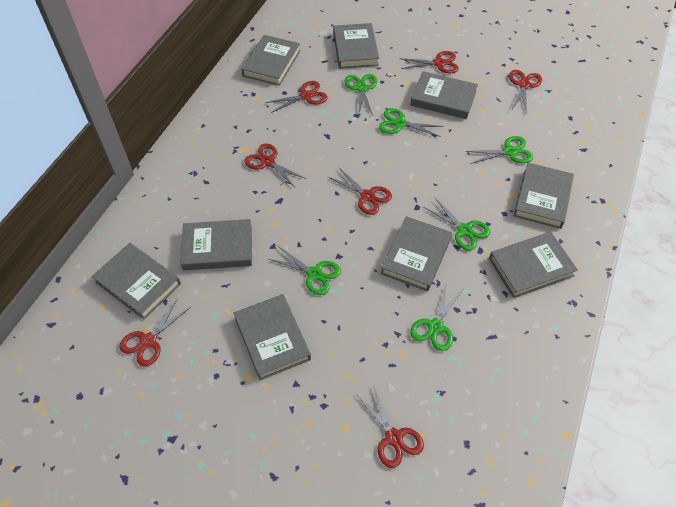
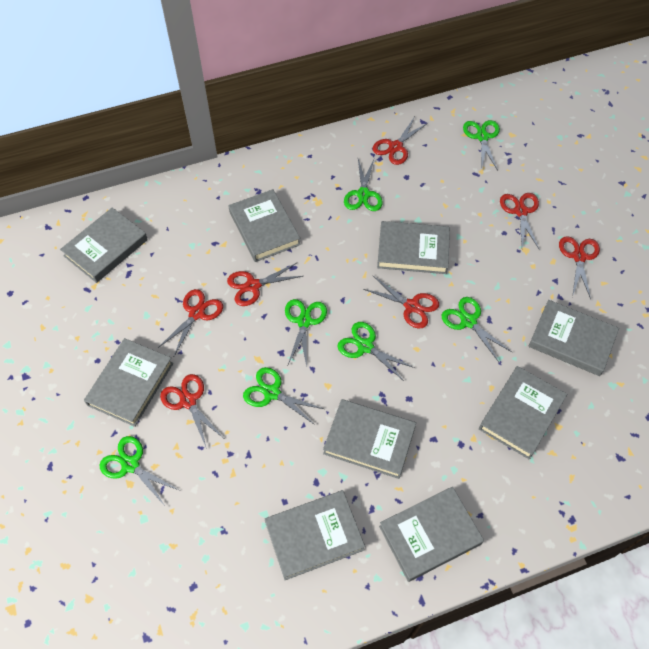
green scissors: [269,246,341,295] [344,74,378,116] [379,108,444,137] [410,285,463,351] [423,197,490,251] [466,136,533,164] = 6 -> [99,436,179,506] [243,367,324,425] [285,299,327,367] [337,322,415,381] [344,159,383,211] [442,297,513,362] [463,120,500,171] = 7

